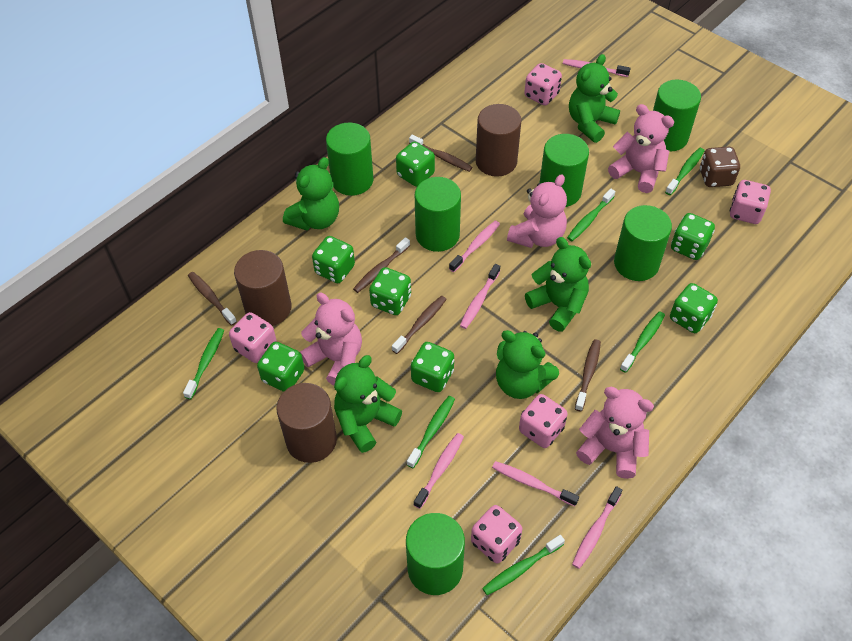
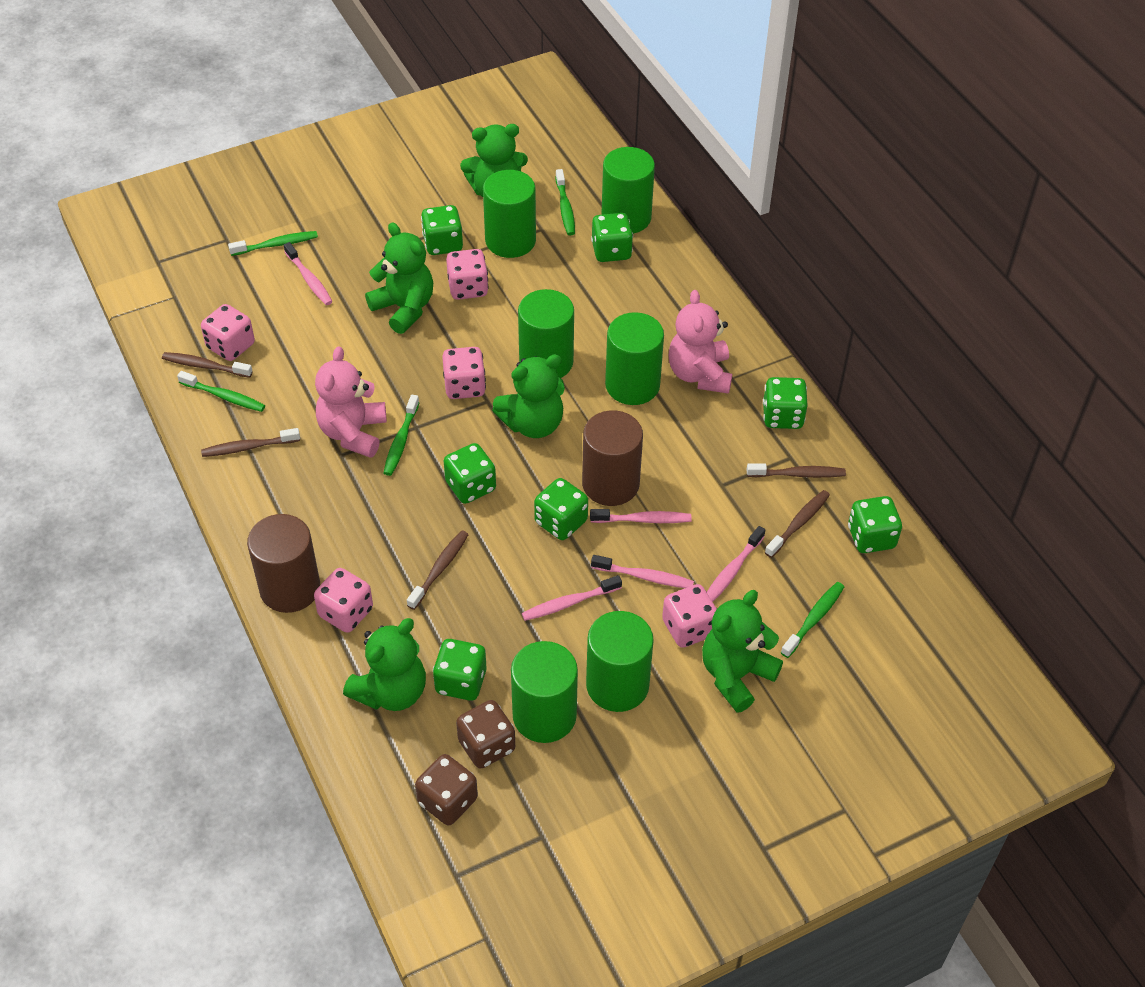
brown cylinder: [234,250,291,326] [276,383,337,463] [476,104,521,177] = 3 -> [247,514,320,613] [582,410,643,506] = 2
brown dice: [700,147,740,187] = 1 -> [415,754,478,825] [456,700,515,769] = 2
green toothbrush: [183,328,224,399] [407,396,455,468] [482,535,565,595] [567,189,615,241] [620,311,665,373] [665,148,705,195] = 6 -> [177,371,265,412] [228,231,318,256] [383,394,419,476] [556,169,575,235] [781,582,844,658] = 5
pink teddy bear: [300,293,362,385] [507,174,567,248] [576,387,654,479] [608,104,674,193] = 4 -> [315,346,387,458] [669,290,732,394] = 2
pink toothbrush: [414,433,464,509] [449,221,500,272] [460,264,500,329] [492,461,579,506] [563,59,631,77] [572,486,622,569] = 6 -> [284,242,333,305] [522,575,622,621] [590,509,692,523] [591,555,694,588] [707,526,765,602] = 5

